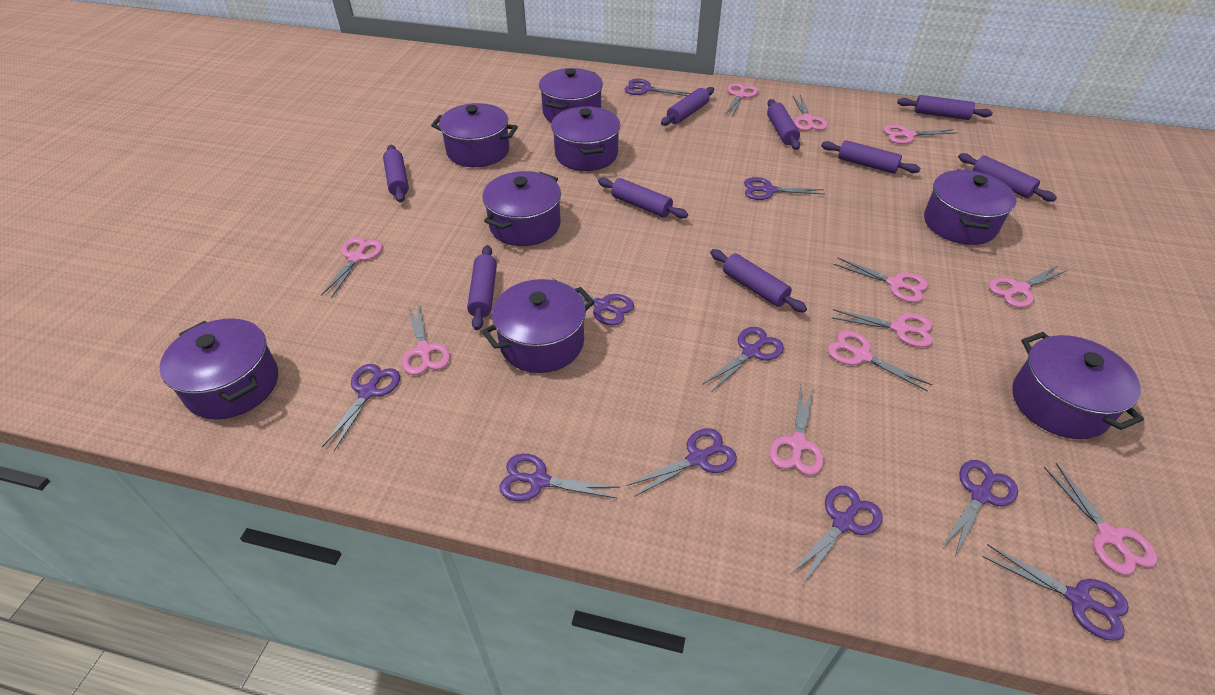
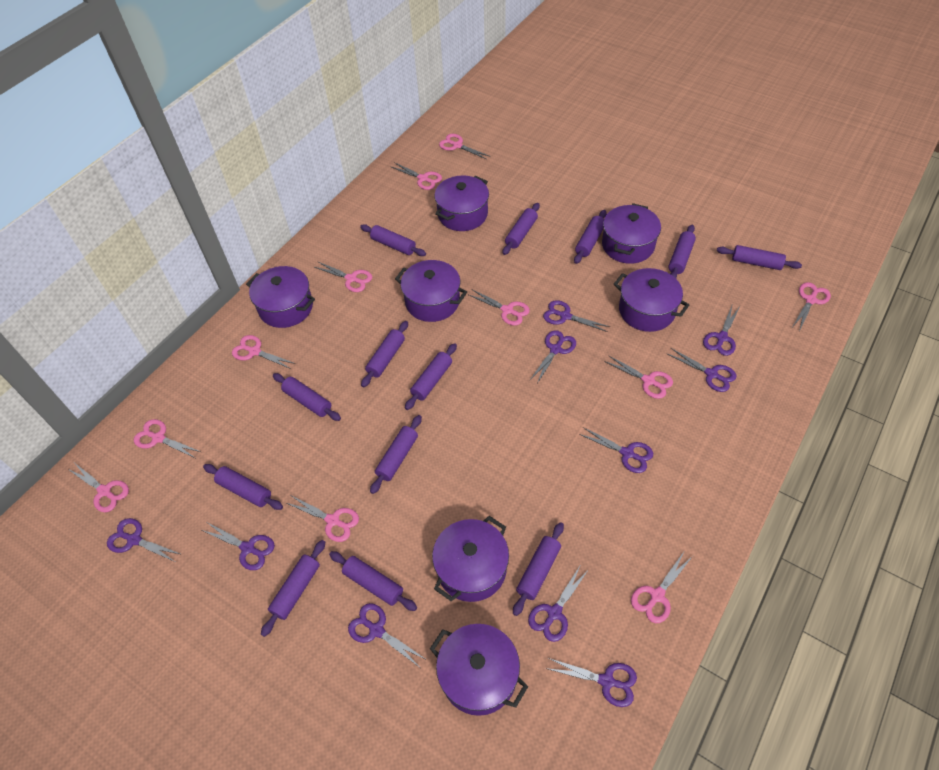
purple pot: [159,318,278,419] [431,103,518,167] [482,279,595,373] [483,171,561,246] [539,68,603,123] [551,106,620,171] [924,169,1016,245] [1012,332,1144,439] = 8 -> [246,266,315,328] [395,260,467,322] [430,624,528,716] [432,516,509,602] [434,175,489,231] [602,203,661,264] [614,268,689,332] = 7
purple rolling pin: [383,145,409,203] [467,245,497,330] [598,178,688,219] [661,87,714,126] [710,249,807,313] [767,99,800,150] [821,140,921,174] [897,95,993,120] [958,153,1057,201] = 9 -> [203,464,283,510] [261,540,325,637] [273,373,341,421] [329,551,417,611] [360,224,426,256] [361,321,408,387] [370,415,422,494] [405,343,457,410] [503,203,540,255] [513,522,564,616] [574,210,607,264] [668,225,696,278] [717,245,802,270] = 13

